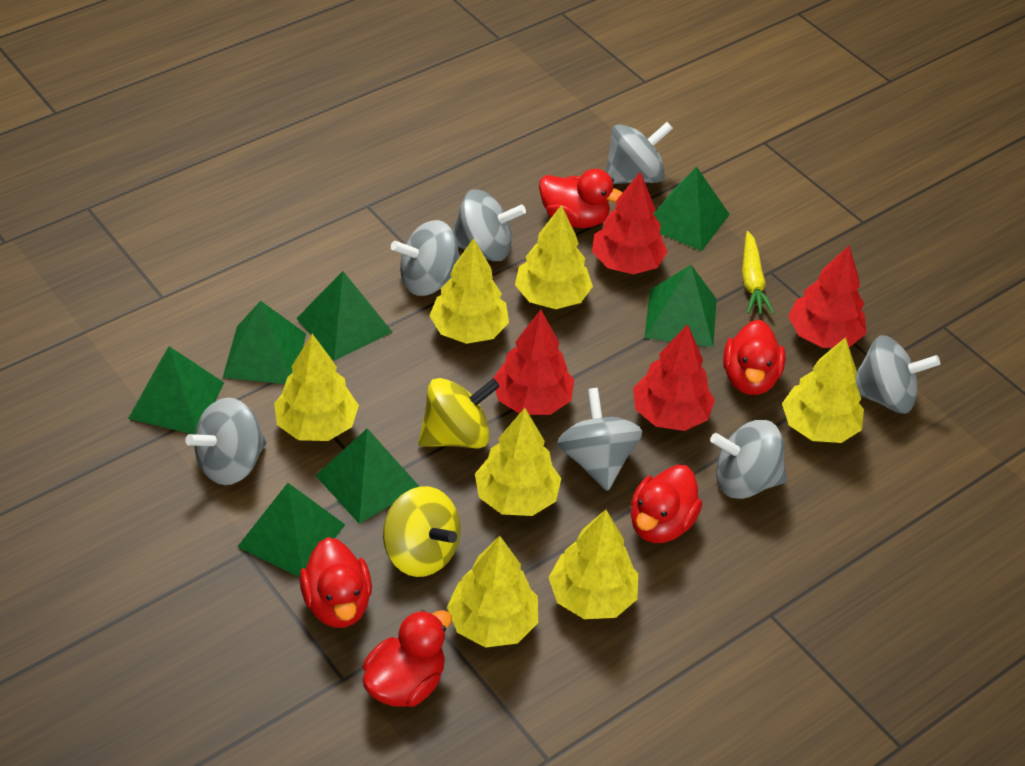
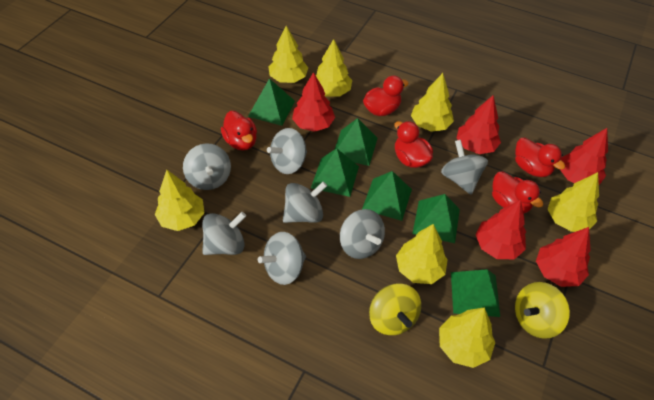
green pyramid: [128,346,224,434] [223,301,306,384] [237,483,345,578] [296,271,392,361] [315,428,420,524] [645,265,717,347] [654,166,730,251] = 7 -> [248,78,295,126] [311,148,359,197] [334,118,378,166] [362,171,412,221] [412,194,460,243] [451,269,500,317] = 6
red tree: [493,310,574,415] [592,172,668,275] [633,324,715,431] [788,246,866,348] = 4 -> [292,72,335,132] [457,95,501,154] [476,200,526,259] [536,227,591,287] [560,128,608,185] = 5
yellow carrot: [742,231,775,314] = 1 -> none = 0

